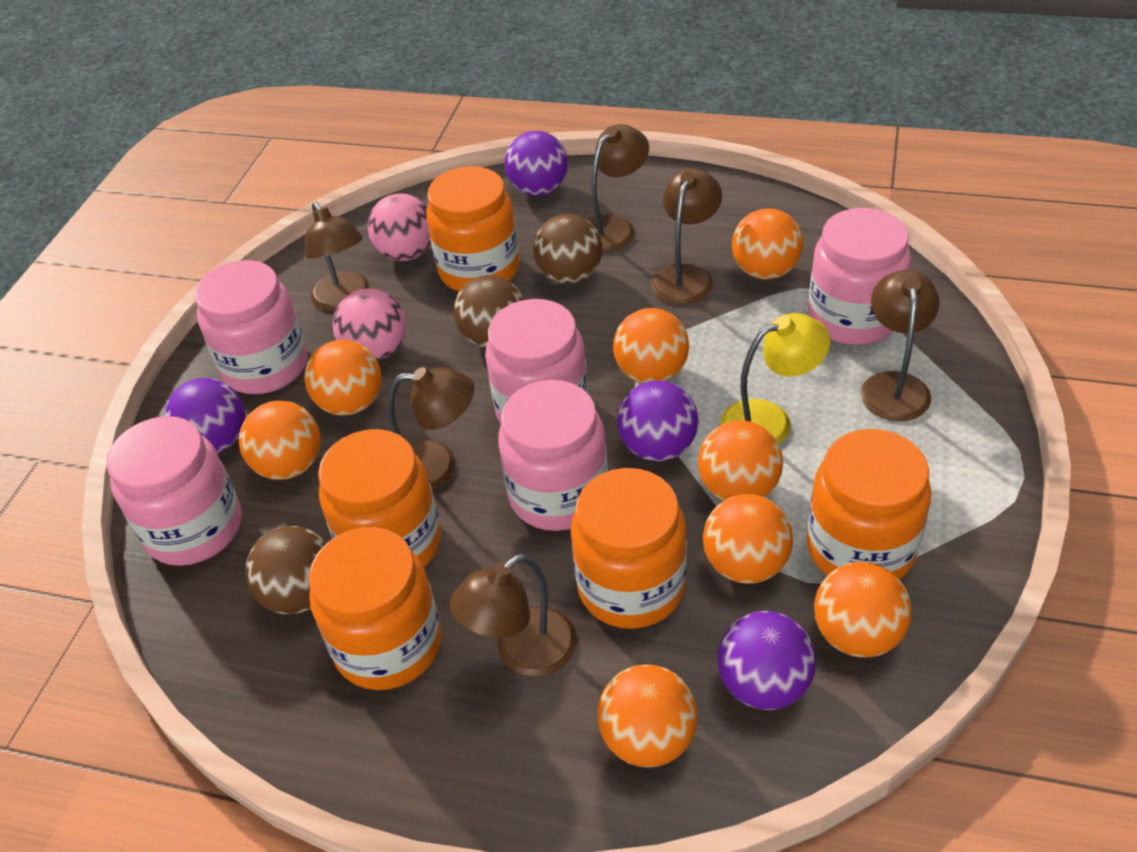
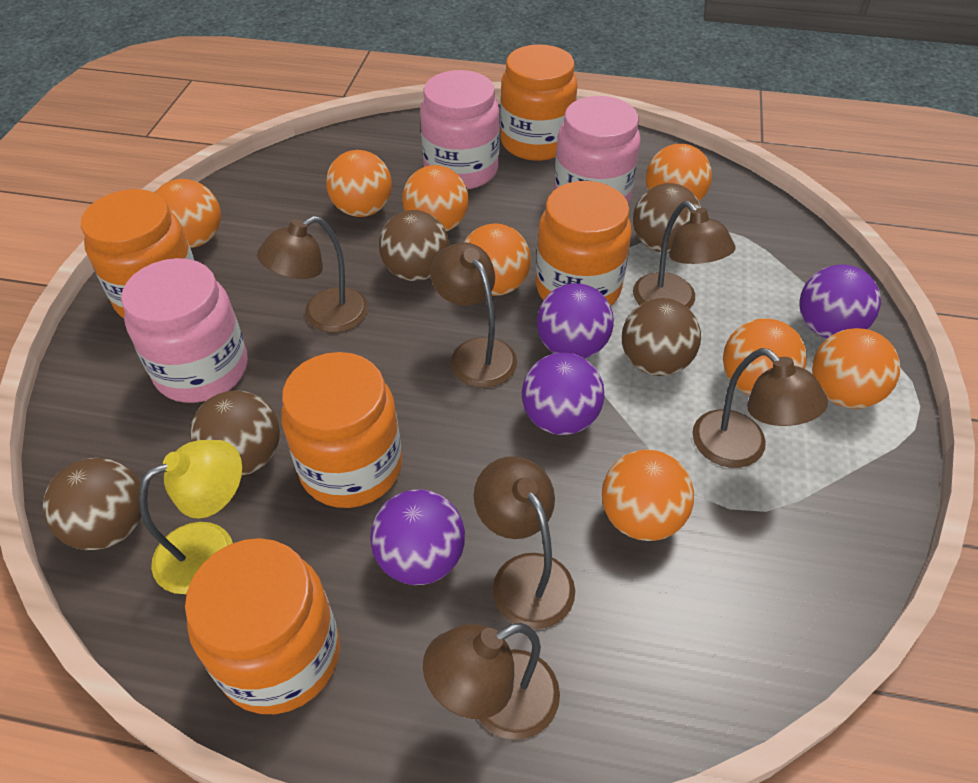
brown ball: [245,526,326,614] [454,275,524,347] [533,214,602,284] = 3 -> [43,458,142,550] [190,390,280,476] [379,210,449,281] [622,298,701,376] [633,183,701,253] = 5
pink ball: [333,288,406,360] [367,194,431,261] = 2 -> none = 0
pink jar: [106,416,242,566] [195,260,308,394] [485,299,588,424] [498,380,608,531] [808,208,911,345] = 5 -> [121,258,248,403] [420,70,500,189] [554,96,641,204] = 3

